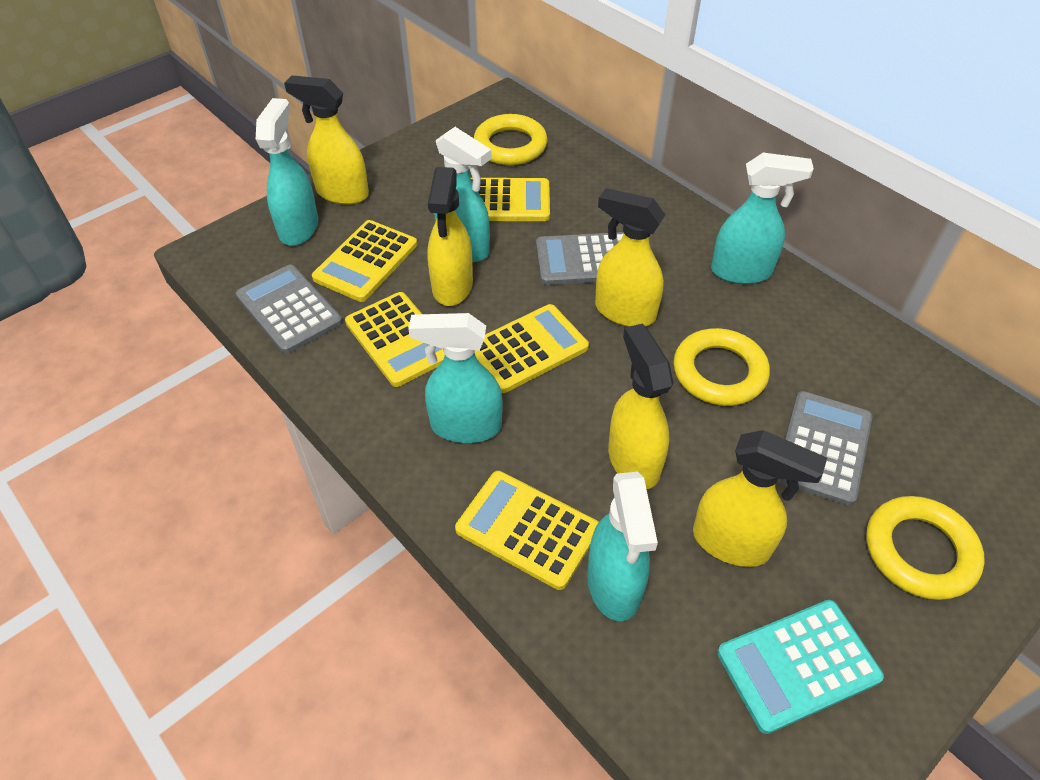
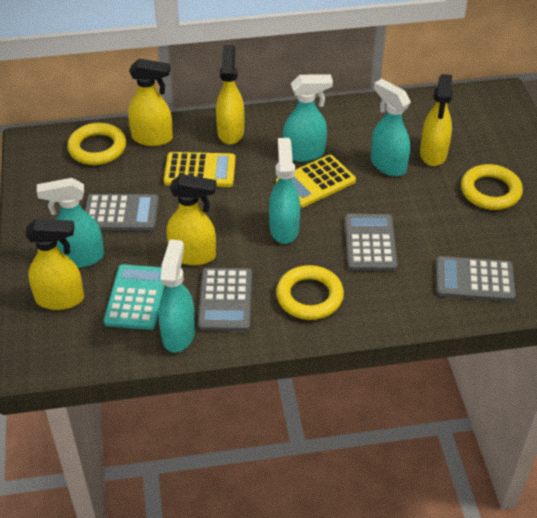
grey calculator: [236,264,343,354] [536,232,624,285] [778,391,872,506] = 3 -> [85,194,159,231] [198,268,252,331] [345,214,398,271] [436,256,516,302] = 4
yellow calculator: [312,220,417,302] [345,292,445,387] [455,471,599,590] [471,178,550,221] [475,304,589,393] = 5 -> [164,152,236,187] [276,155,356,208] = 2

